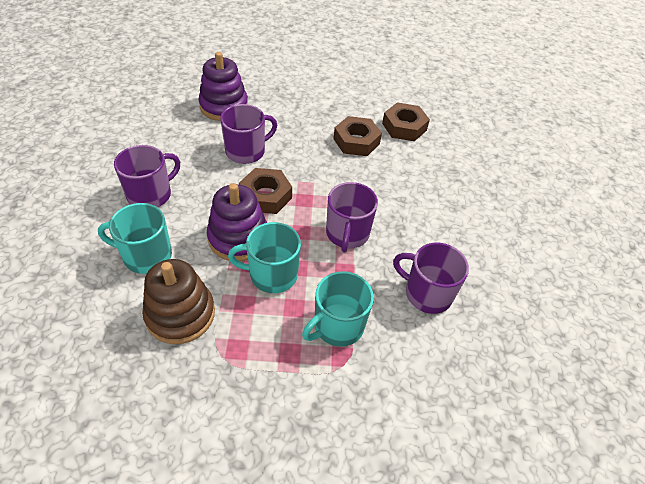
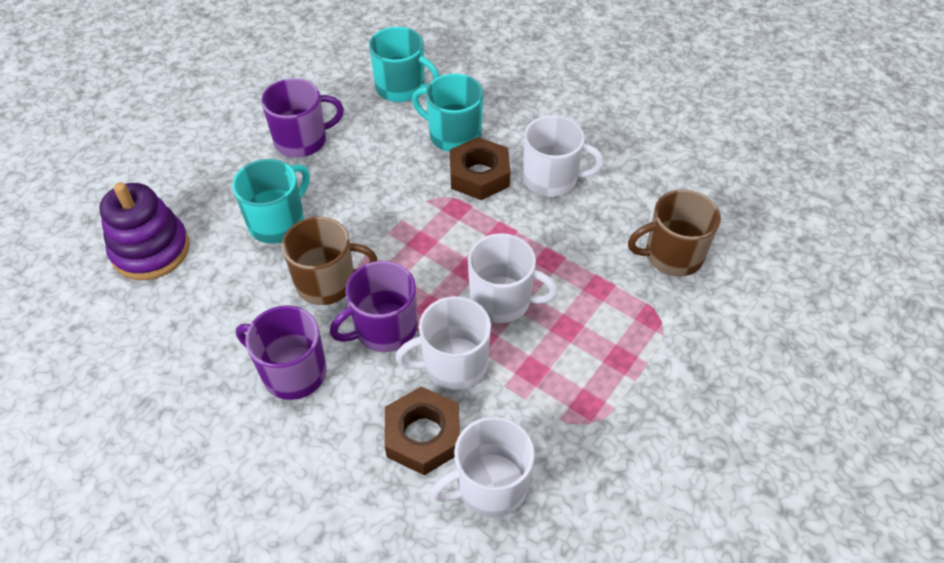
brown mug: none = 0 -> [282,217,377,305] [628,190,721,276] = 2
brown nut: [239,168,292,214] [333,116,382,156] [382,103,430,141] = 3 -> [385,386,460,475] [450,137,510,200] = 2
brown stacking toy: [142,259,215,344] = 1 -> none = 0
purple mug: [114,145,180,207] [220,104,277,164] [326,182,378,252] [393,243,469,314] = 4 -> [236,305,327,400] [261,79,344,157] [330,261,417,352] = 3
purple stacking toy: [198,52,248,121] [207,183,267,261] = 2 -> [99,182,190,280] = 1
white mug: none = 0 -> [396,296,491,390] [431,416,535,518] [468,233,558,323] [523,115,604,197] = 4

